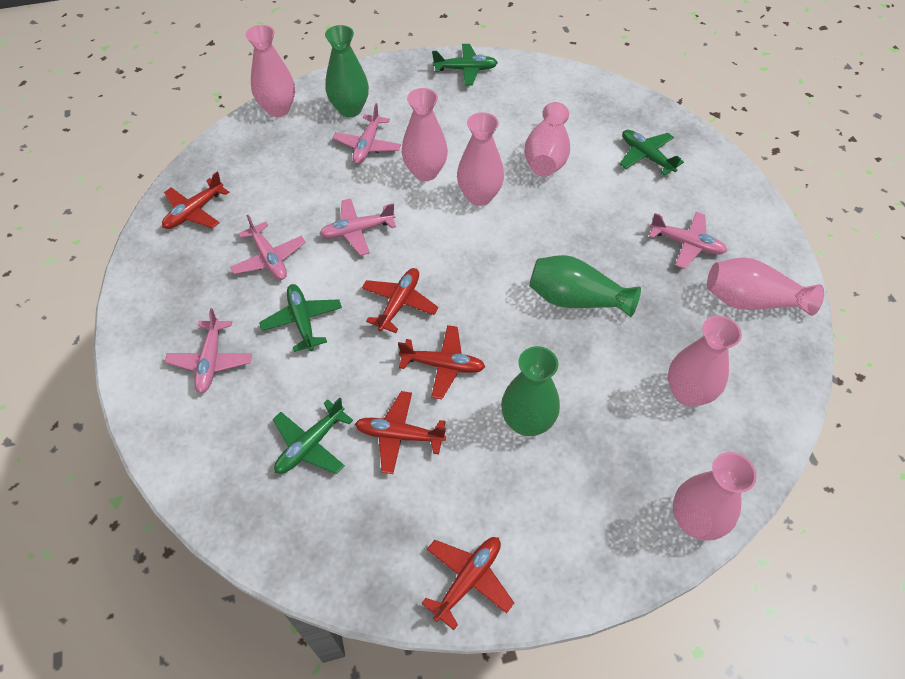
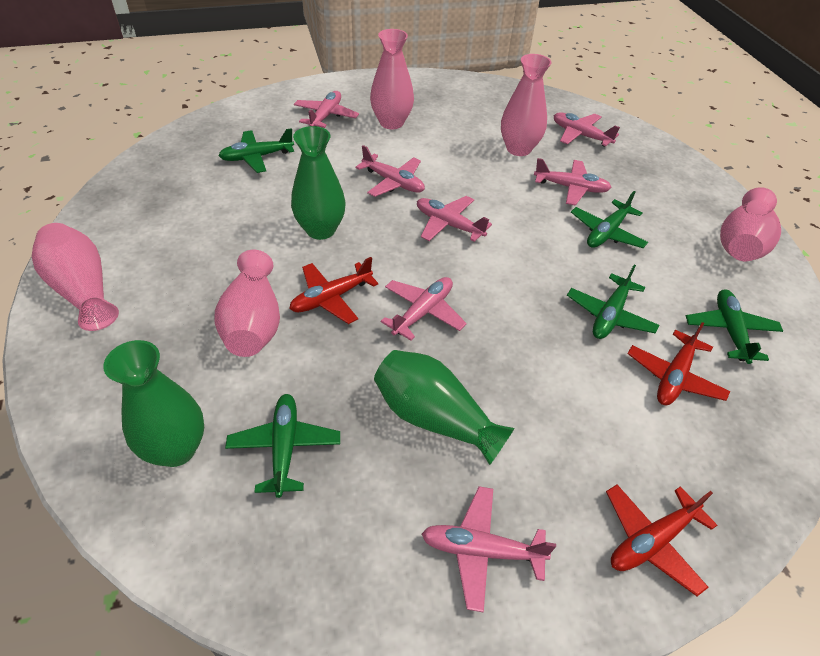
green plane: [259,284,342,352] [273,398,353,474] [432,44,498,86] [619,130,684,176] = 4 -> [218,128,294,173] [225,394,340,498] [567,265,659,339] [571,191,648,248] [686,289,783,364] = 5
pink plane: [165,308,252,393] [230,215,306,280] [320,198,396,256] [332,103,401,164] [649,212,727,269] = 5 -> [294,91,359,128] [356,145,425,197] [381,277,467,341] [417,196,492,242] [422,486,556,612] [534,158,612,206] [554,112,620,147] = 7
pink vase: [246,25,295,117] [402,88,448,181] [457,112,504,206] [525,102,570,177] [668,316,742,407] [673,452,757,541] [707,258,824,316] = 7 -> [32,223,119,331] [215,250,280,357] [370,29,414,129] [501,54,551,156] [720,187,781,261] = 5
red plane: [162,172,229,229] [355,391,446,474] [362,268,439,333] [398,325,485,399] [422,537,514,630] = 5 -> [289,257,379,324] [606,484,717,596] [627,322,730,405] = 3

